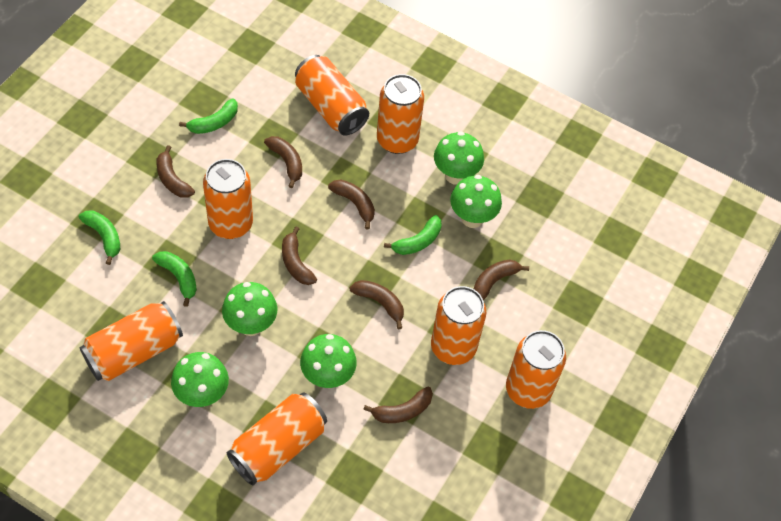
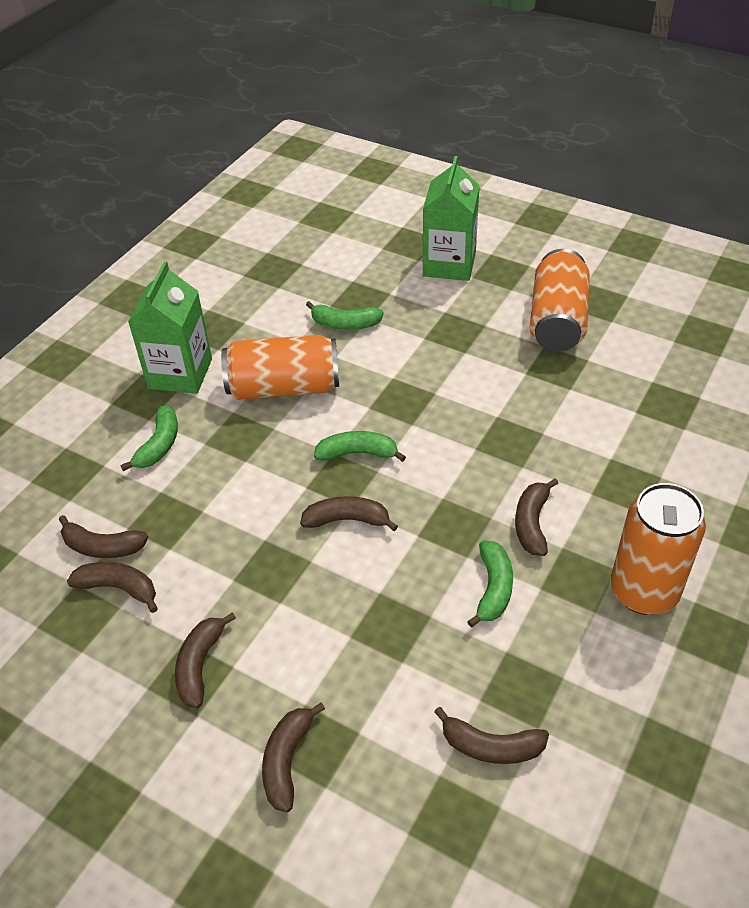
green carton: none = 0 -> [128,261,212,394] [423,156,480,281] = 2
green mushroom: [171,352,229,407] [222,282,277,336] [300,334,357,388] [434,131,484,184] [450,175,502,228] = 5 -> none = 0
orange can: [80,301,183,381] [203,159,253,239] [227,392,327,485] [295,55,369,135] [377,74,424,154] [431,286,486,365] [506,330,566,409] = 7 -> [221,335,339,400] [530,249,590,352] [611,483,706,615] = 3

